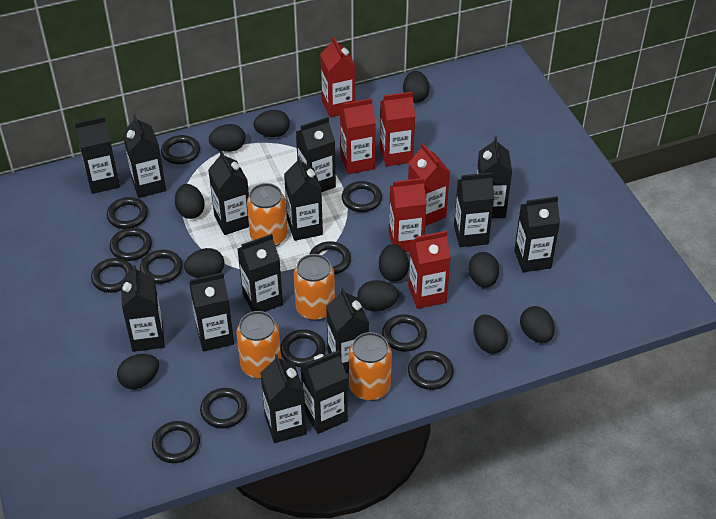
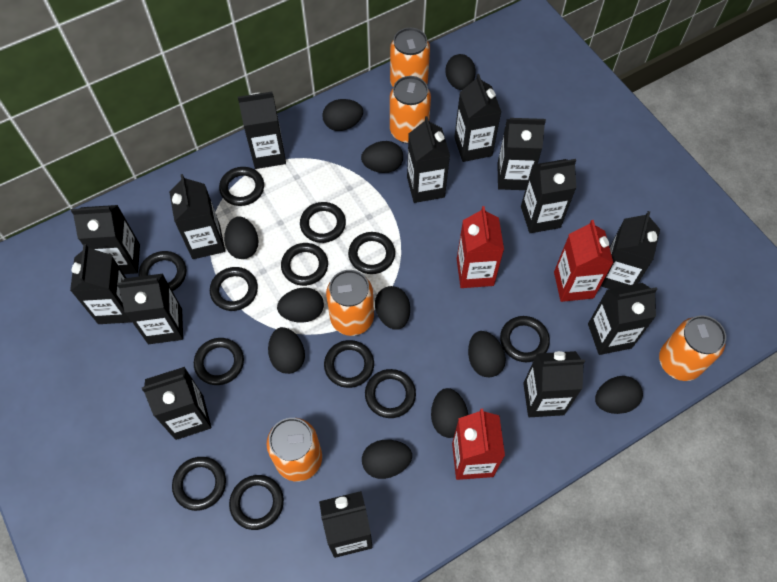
orange can: [236,311,281,379] [247,183,287,247] [294,254,335,321] [349,332,392,401] = 4 -> [267,418,322,482] [326,270,374,336] [390,28,430,87] [390,76,431,144] [659,315,726,381] = 5
red carton: [320,37,355,117] [340,98,376,174] [380,92,415,166] [389,178,426,252] [408,143,450,226] [408,231,451,309] = 6 -> [452,409,505,480] [457,206,504,288] [554,220,613,302] = 3

